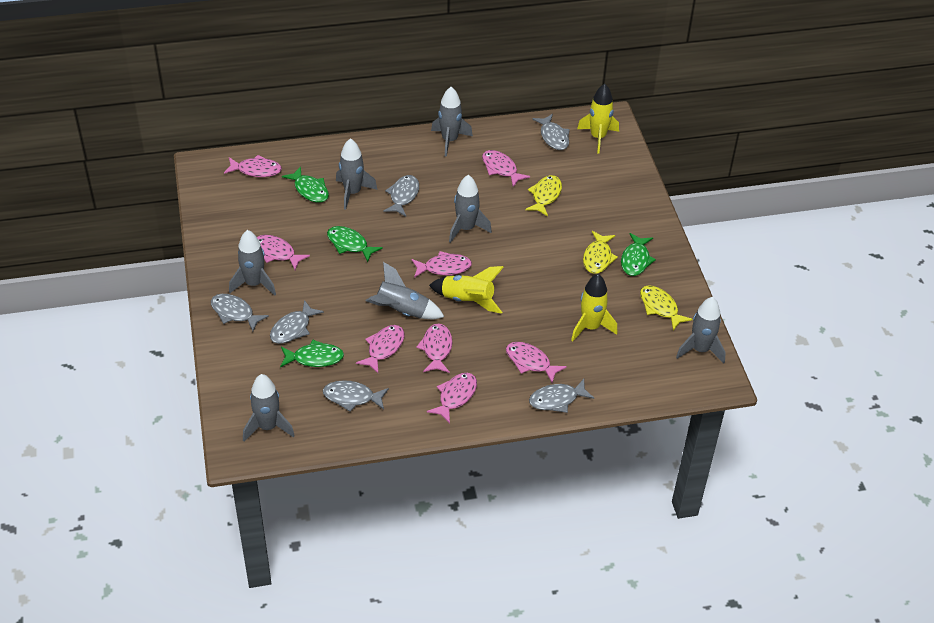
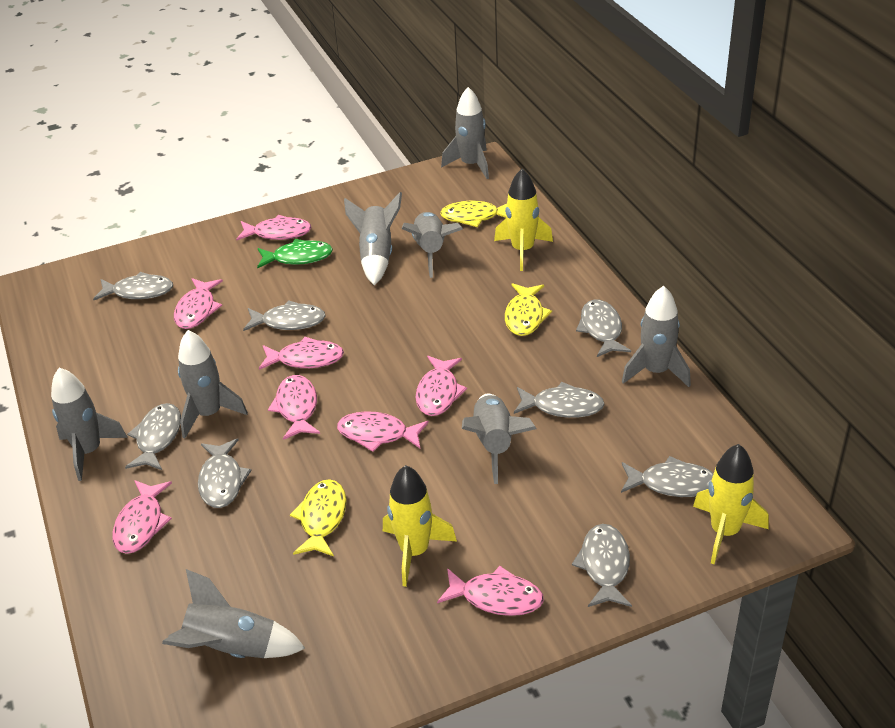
green fish: [280,340,344,368] [282,166,329,203] [327,226,383,262] [621,233,656,276] = 4 -> [257,239,333,269] = 1
grey fish: [211,294,269,331] [270,300,324,344] [323,380,389,412] [383,175,419,216] [529,379,594,413] [532,114,570,150] = 6 -> [93,272,173,300] [125,403,181,470] [198,438,252,508] [243,300,326,331] [514,382,604,418] [572,524,632,607] [576,299,631,357] [621,456,714,497] = 8
grey rocket: [229,230,276,296] [243,374,295,441] [336,138,377,210] [366,262,444,319] [431,87,473,157] [449,175,492,243] [676,297,726,363] = 7 -> [51,368,128,481] [162,569,305,658] [178,330,248,438] [344,192,402,285] [402,212,463,278] [441,87,489,179] [462,394,536,484] [622,286,691,387] = 8

